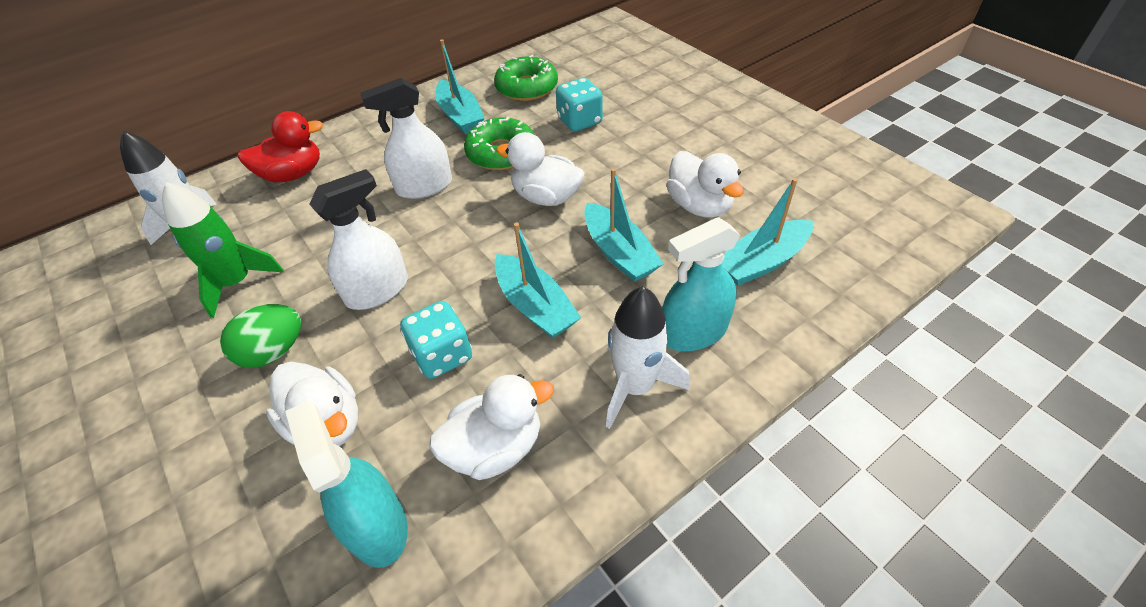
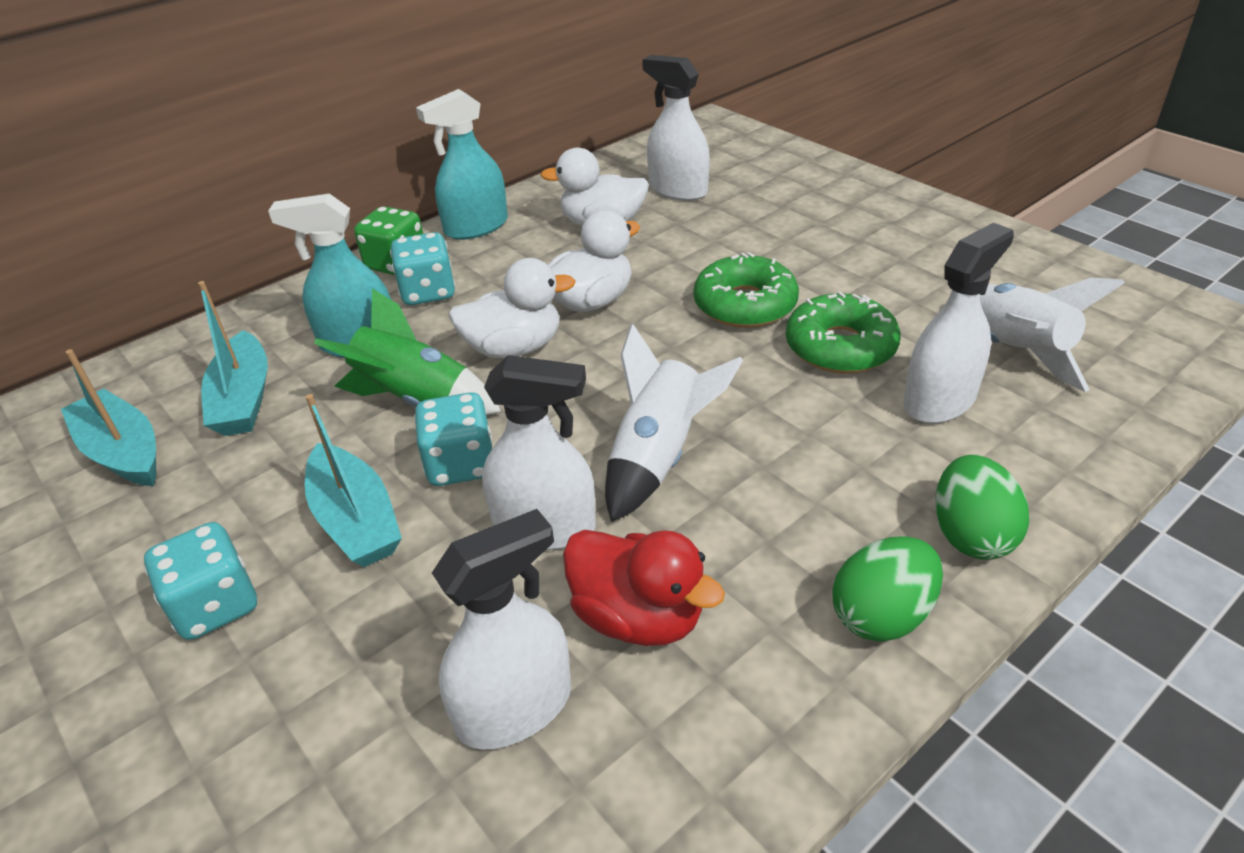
green dice: none = 0 -> [354,206,423,275] = 1
green egg: [220,304,301,368] = 1 -> [832,536,943,642] [935,455,1029,560] = 2
turquoise boat: [436,39,485,135] [495,222,581,338] [584,168,664,282] [722,178,813,286] = 4 -> [61,349,156,486] [198,281,268,436] [305,394,402,567] = 3
turquoise dice: [400,301,472,379] [556,78,603,132] = 2 -> [144,522,257,640] [390,232,456,305] [414,392,492,486] = 3
white duck: [266,362,359,446] [430,374,554,480] [496,132,584,206] [666,151,744,218] = 4 -> [449,258,576,358] [540,148,649,226] [548,210,640,312] = 3
white spray bottle: [310,169,408,310] [360,78,452,199] = 2 -> [432,509,571,750] [482,355,596,550] [642,55,710,201] [903,223,1014,423] = 4

